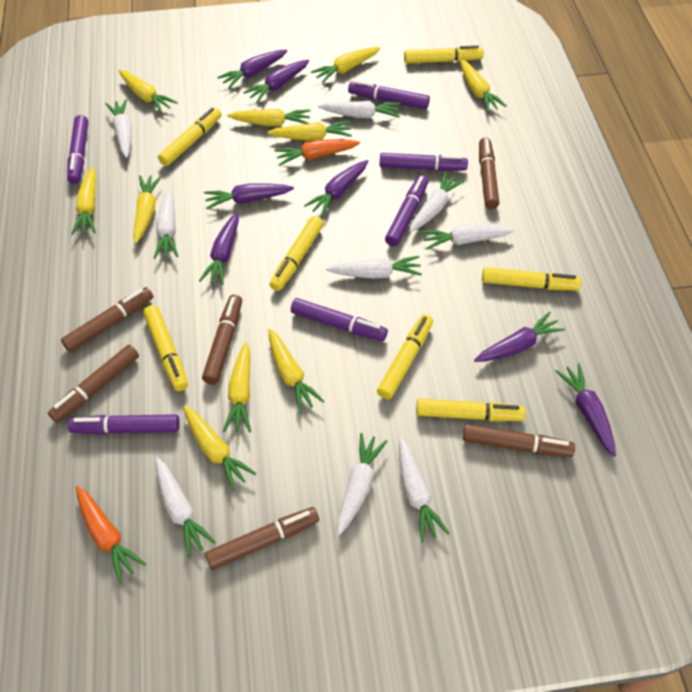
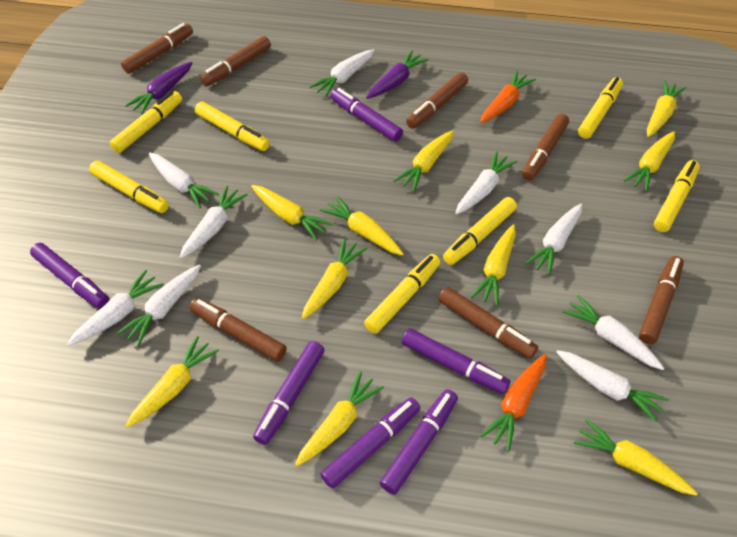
brown marker: [48,345,139,423] [61,287,153,352] [202,295,242,384] [205,507,319,570] [463,424,575,457] [479,138,499,209] = 6 -> [121,23,193,74] [190,298,287,361] [200,36,271,86] [406,72,468,129] [438,287,538,359] [522,114,569,181] [639,256,684,345] = 7
purple carrot: [199,212,239,285] [204,183,294,209] [217,50,287,89] [243,60,309,103] [304,160,368,217] [474,312,565,362] [555,363,616,457] = 7 -> [125,62,192,115] [366,50,429,99] = 2

